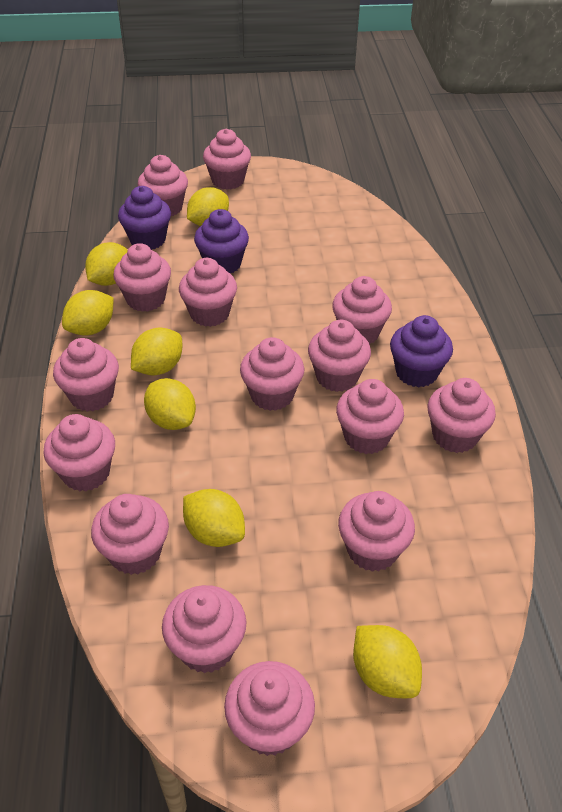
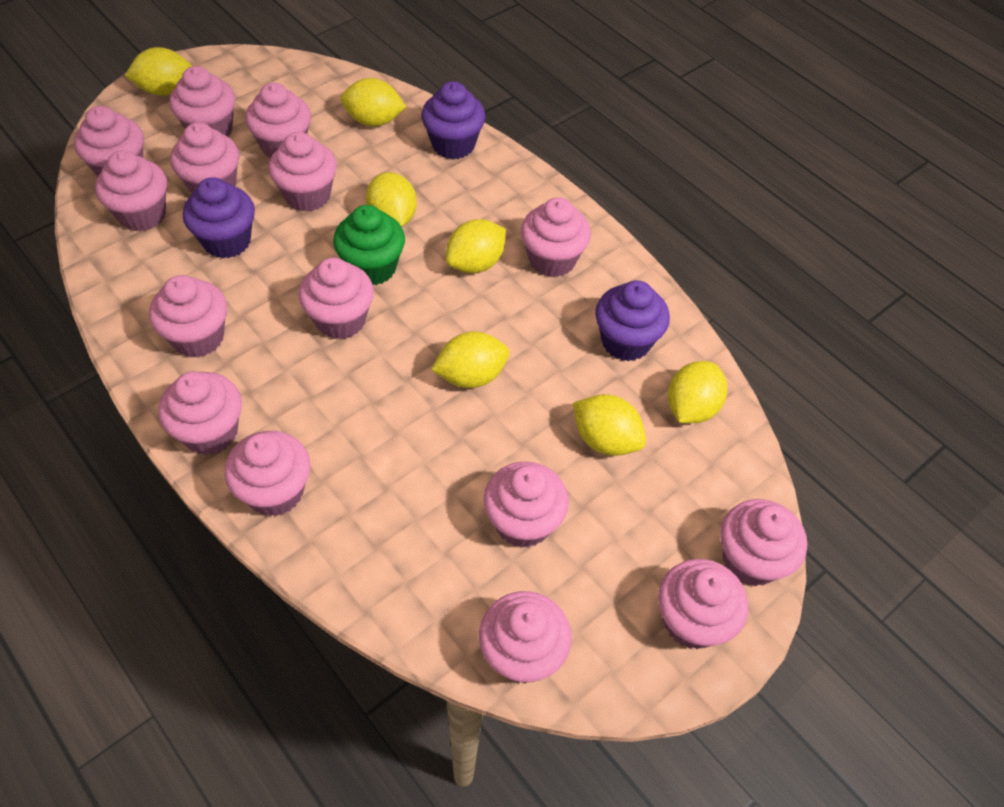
green cupcake: none = 0 -> [333,205,405,285] = 1

